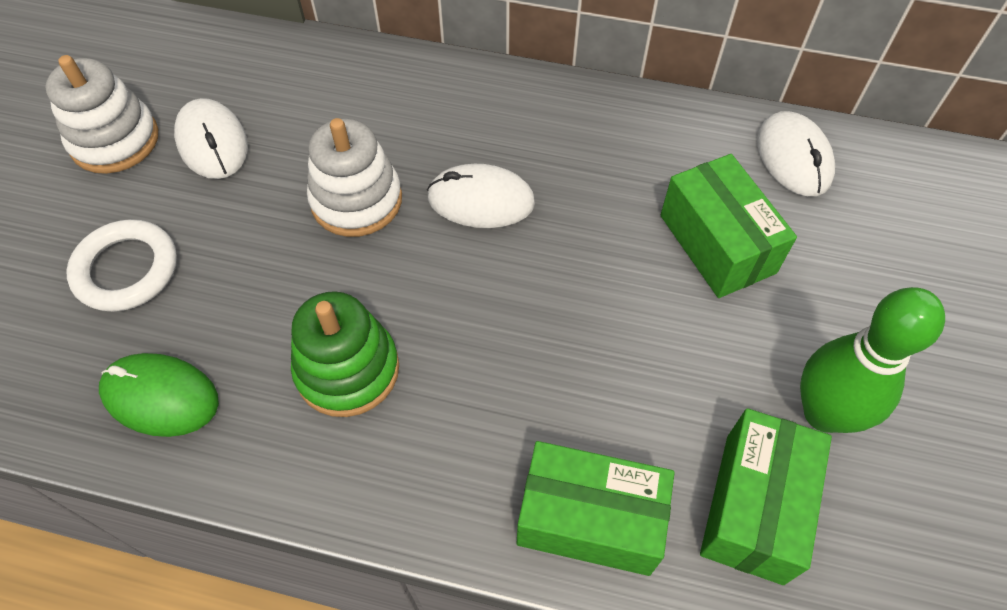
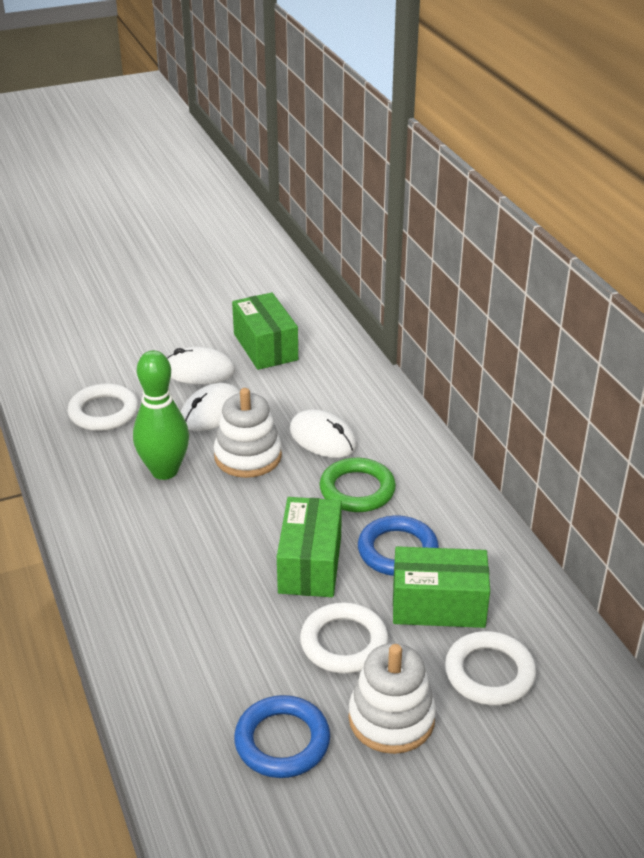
blue ring: none = 0 -> [234,695,330,778] [358,516,439,576] = 2
green mouse: [99,353,219,437] = 1 -> none = 0
green ring: none = 0 -> [319,458,396,512] = 1
green stacking toy: [291,291,399,417] = 1 -> none = 0
white ring: [66,219,177,312] = 1 -> [68,383,138,431] [300,602,388,673] [445,631,536,706] = 3

